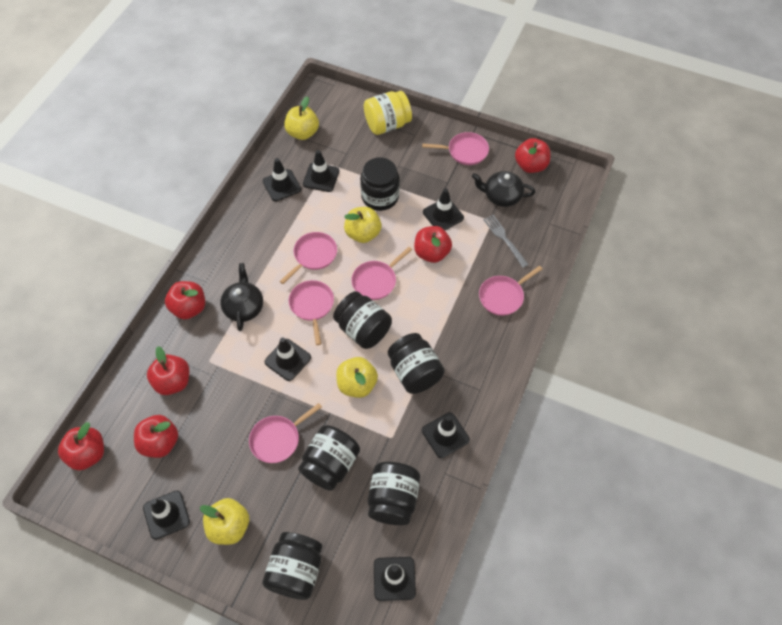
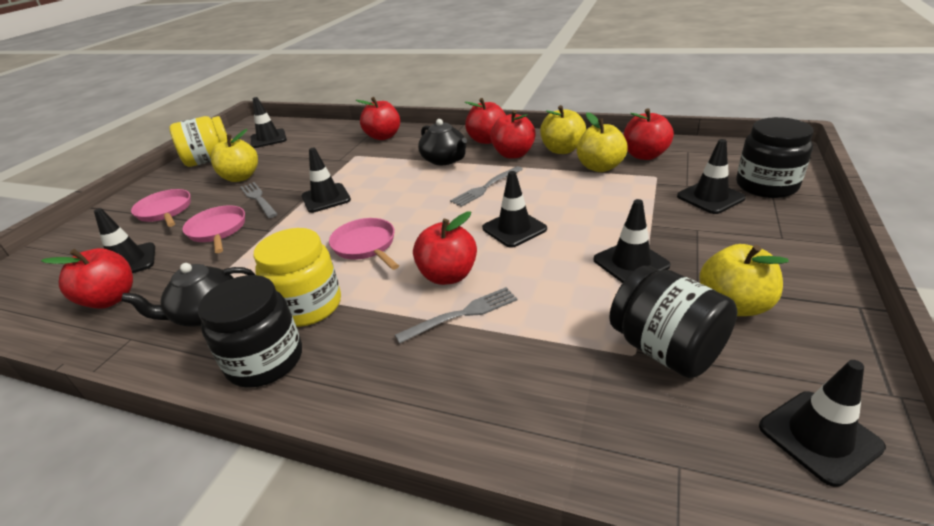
black jar: [262,532,322,600] [298,425,360,491] [333,291,392,349] [360,158,400,211] [368,462,420,525] [388,333,445,394] = 6 -> [198,275,302,388] [609,266,737,378] [736,117,814,198] = 3
grey fork: [483,215,529,268] = 1 -> [240,182,277,218] [395,287,518,344] [450,166,523,207] = 3
pink pan: [249,403,322,463] [280,232,337,284] [289,280,334,345] [351,247,412,300] [422,132,489,165] [479,266,543,316] = 6 -> [131,189,191,227] [182,206,245,253] [329,218,399,270] = 3
yellow jar: [364,91,412,135] = 1 -> [169,116,227,167] [254,228,341,327] = 2

